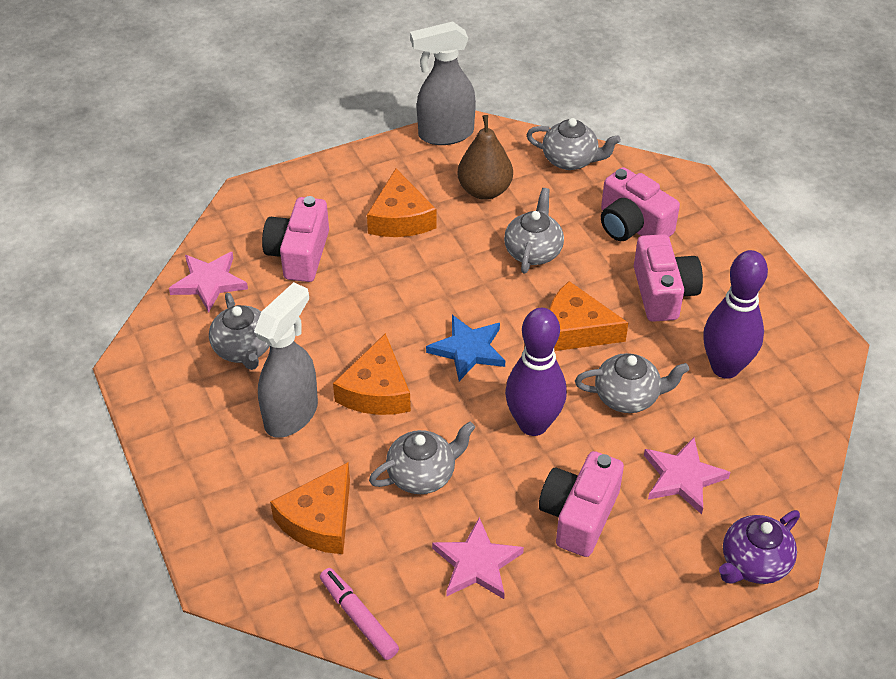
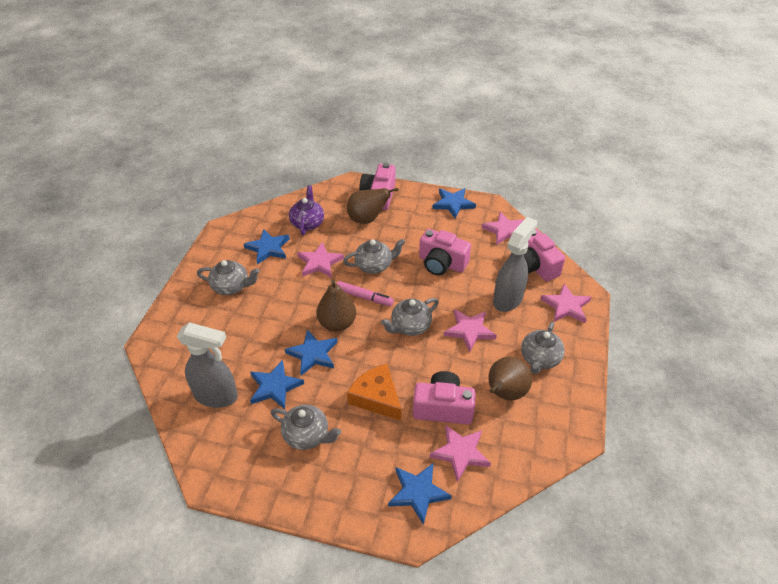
blue star: [426,315,506,381] = 1 -> [244,229,290,264] [250,360,304,409] [285,329,337,375] [388,464,452,525] [432,188,476,219] = 5
brown pear: [457,115,513,200] = 1 -> [316,279,356,331] [347,188,398,224] [488,356,532,400] = 3
orange cheese: [270,462,350,554] [333,333,411,415] [367,169,437,237] [549,281,628,351] = 4 -> [347,364,401,421] = 1
pink star: [169,252,248,313] [432,517,524,599] [644,437,730,514] = 3 -> [297,242,344,278] [430,425,491,482] [444,309,497,352] [482,212,524,245] [540,284,592,323] = 5
purple bowling pin: [505,308,567,436] [703,250,768,379] = 2 -> none = 0

